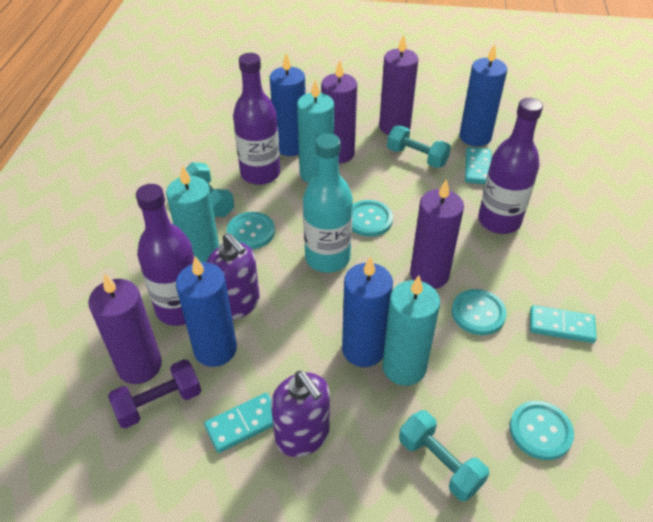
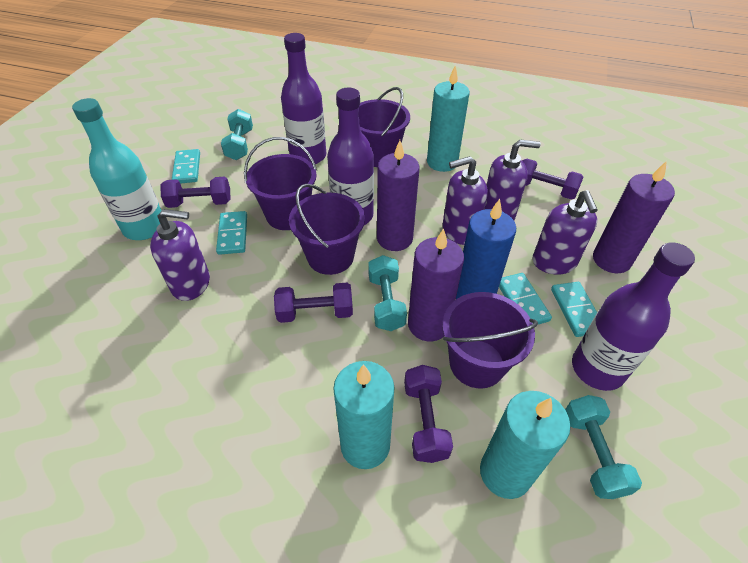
blue candle: [176,256,237,367] [270,53,306,156] [342,256,393,367] [459,44,507,146] = 4 -> [456,199,516,299] = 1
purple bucket: none = 0 -> [244,137,317,230] [289,184,365,275] [359,87,410,167] [442,292,538,389] = 4
purple candle: [88,273,162,384] [321,60,357,164] [379,34,419,135] [410,179,464,289] = 4 -> [377,140,419,251] [408,228,464,342] [593,161,675,273] = 3
purple dumbbell: [108,359,201,428] = 1 -> [161,177,231,208] [274,283,353,323] [404,365,453,463] [522,159,583,200] = 4
purple soap dispenser: [207,233,260,320] [271,371,330,457] = 2 -> [150,209,210,301] [442,156,488,245] [484,139,541,221] [533,190,598,275] = 4
turquoise button: [227,212,275,249] [352,200,393,237] [452,289,507,335] [510,401,574,460] = 4 -> none = 0
turquoise domino: [204,393,273,453] [465,147,491,184] [530,305,597,343] = 3 -> [172,149,200,184] [216,211,247,255] [499,273,552,324] [551,282,597,337] = 4

